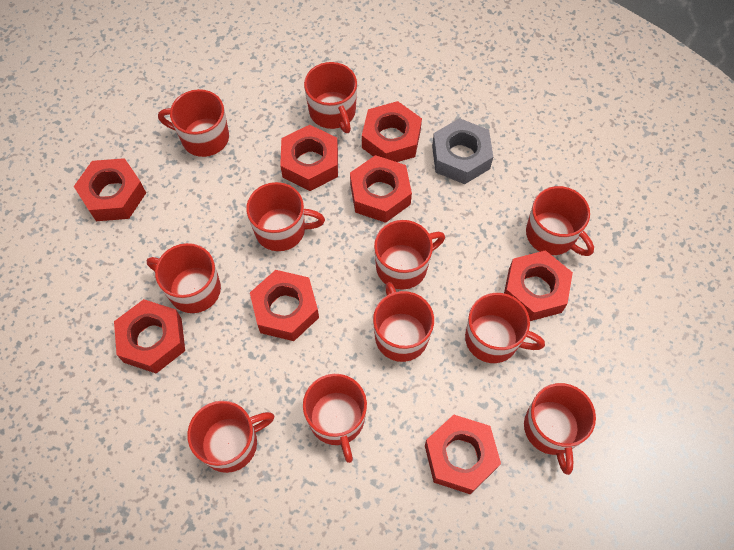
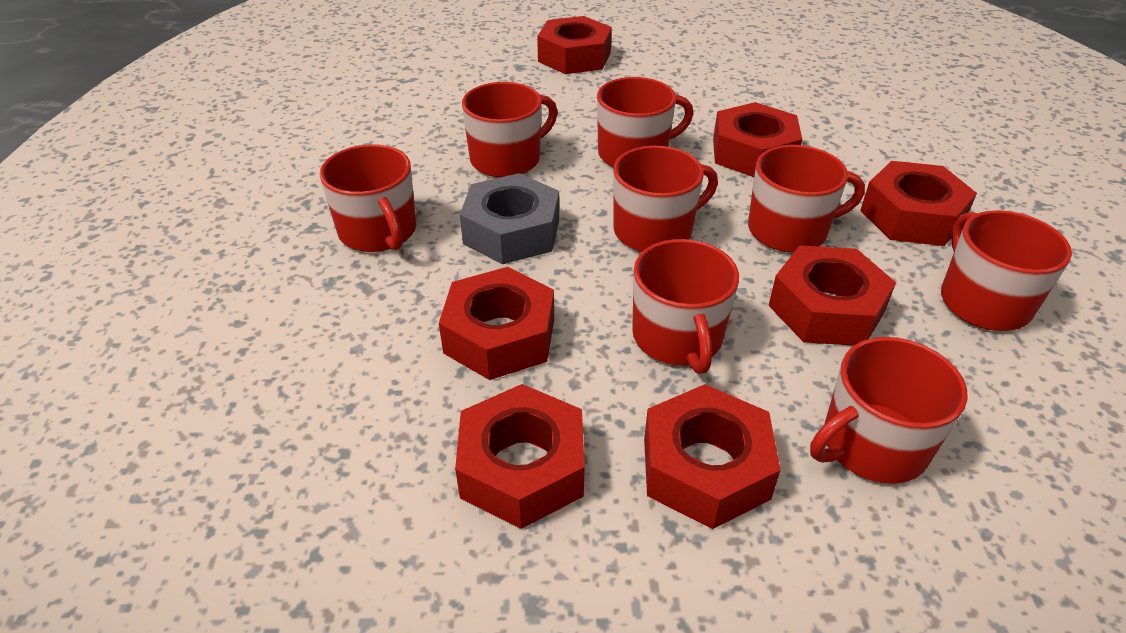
red mug: [147,243,221,313] [158,89,229,157] [187,401,274,473] [246,182,325,251] [303,374,367,463] [304,62,357,133] [373,282,434,362] [374,220,445,290] [465,293,545,363] [524,383,596,475] [526,186,594,256] = 11 -> [320,144,416,252] [462,82,558,177] [597,77,694,167] [613,146,718,252] [632,239,739,374] [748,145,865,253] [810,337,968,484] [941,210,1072,331] = 8
red nut: [74,158,146,221] [114,299,185,373] [250,270,319,341] [280,125,338,191] [350,155,412,223] [362,101,422,162] [425,414,501,494] [504,250,573,321] = 8 -> [439,267,554,380] [455,384,585,529] [537,16,612,74] [644,384,781,529] [713,102,802,177] [768,245,896,346] [860,161,977,246] = 7

